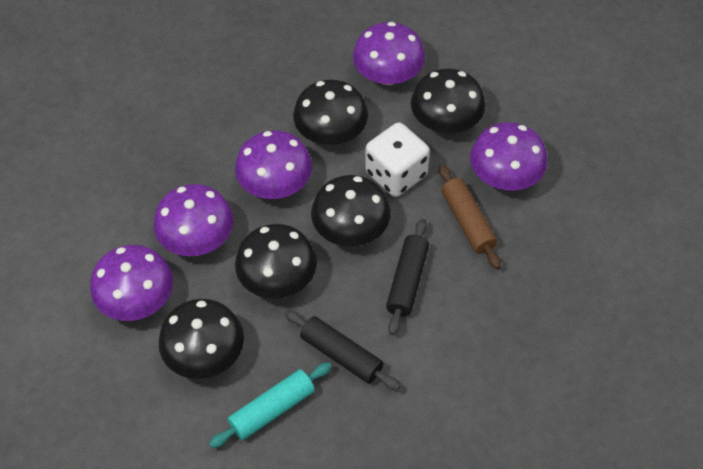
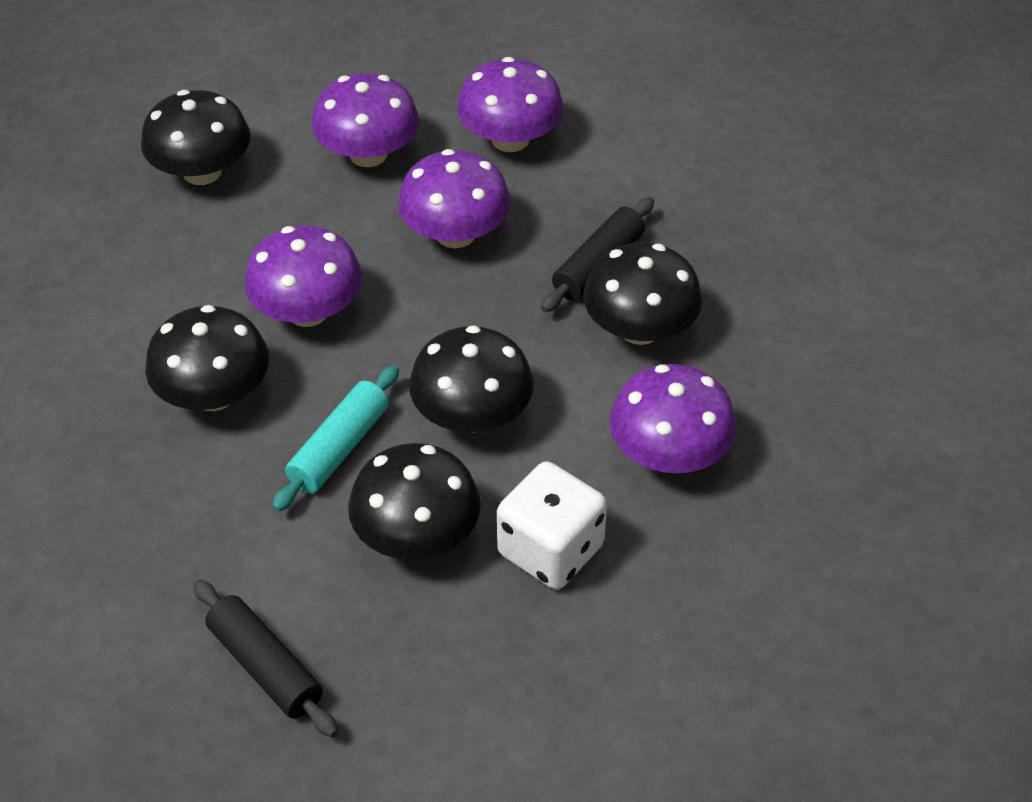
brown rolling pin: [439,165,501,269] = 1 -> none = 0

